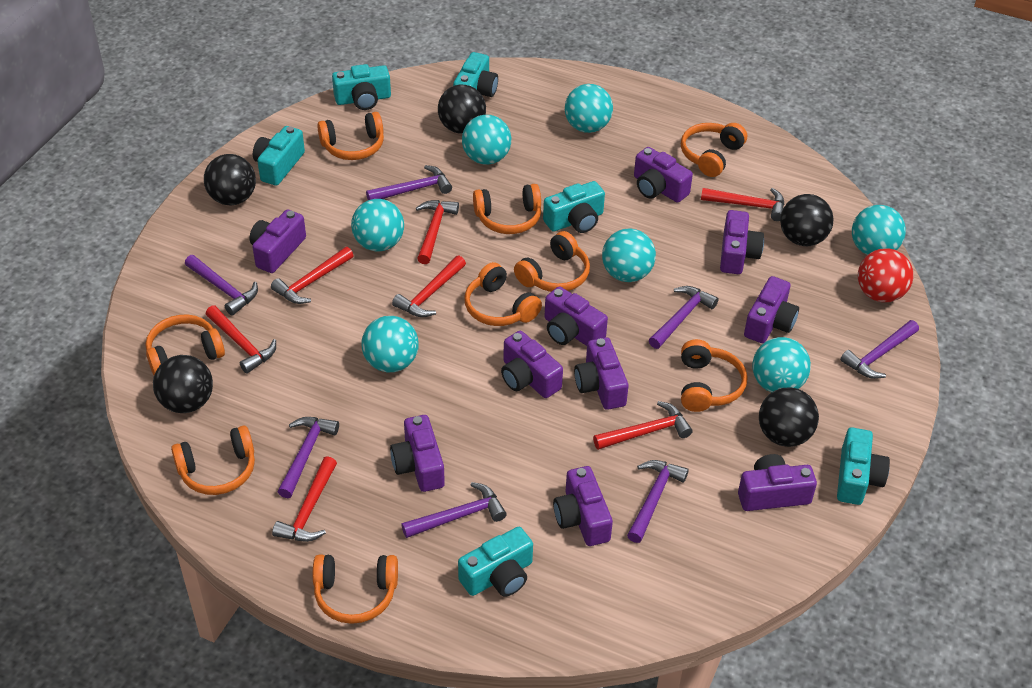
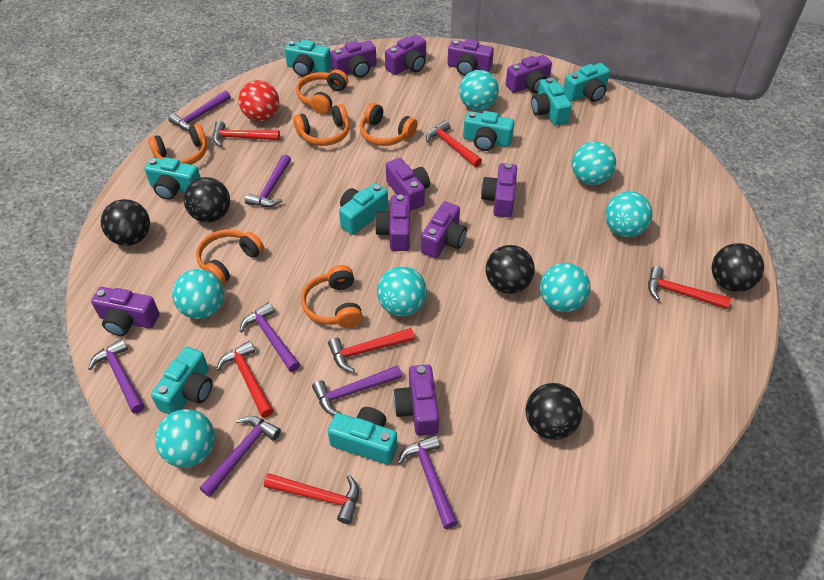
orange headphones: [146,315,225,375] [171,426,255,495] [313,554,398,624] [317,112,384,160] [464,262,542,326] [473,184,541,234] [514,231,590,292] [681,123,747,177] [681,339,747,412] = 9 -> [148,123,207,165] [196,229,264,285] [293,104,350,146] [296,69,348,114] [301,265,363,328] [360,103,417,146] = 6
red hammer: [206,306,276,374] [271,247,354,304] [272,456,337,542] [392,255,466,317] [416,200,459,264] [593,401,693,450] [701,188,785,221] = 7 -> [212,121,280,147] [216,341,274,418] [264,473,359,524] [328,328,415,372] [426,120,482,167] [648,266,731,309] = 6
turquoise camera: [253,126,305,186] [332,64,391,110] [453,52,498,97] [458,527,533,597] [543,181,605,233] [837,427,890,505] = 6 -> [144,157,201,200] [151,347,212,415] [285,40,332,77] [328,407,397,465] [339,183,388,235] [463,111,514,151] [531,78,572,126] [563,63,610,102] = 8

